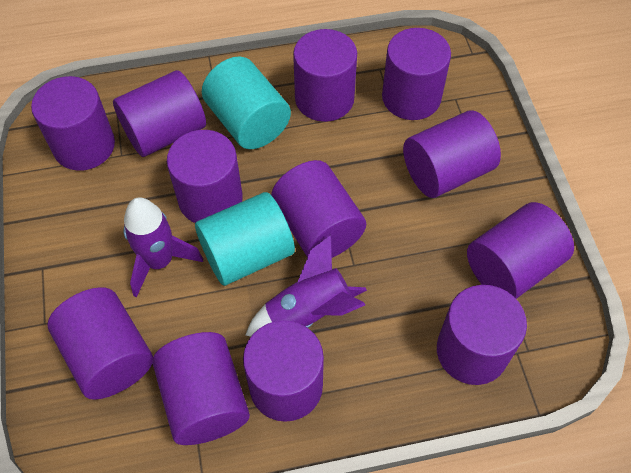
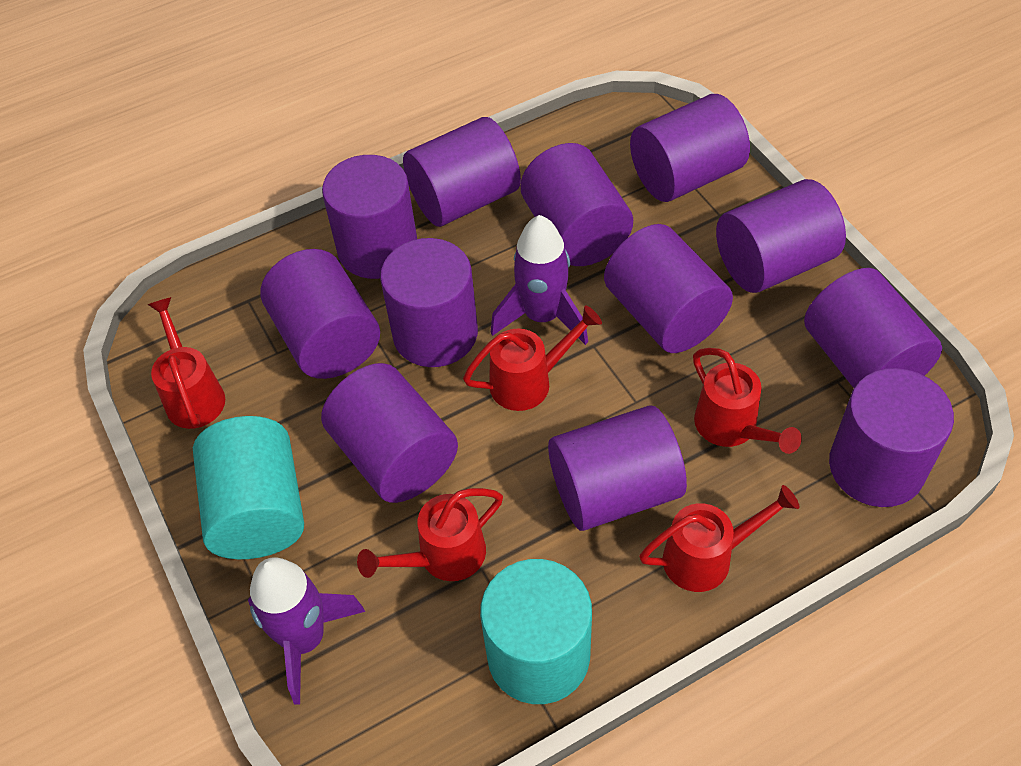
red watering can: none = 0 -> [147,297,225,429] [357,488,503,581] [463,306,602,411] [639,485,800,592] [693,348,802,454] = 5

